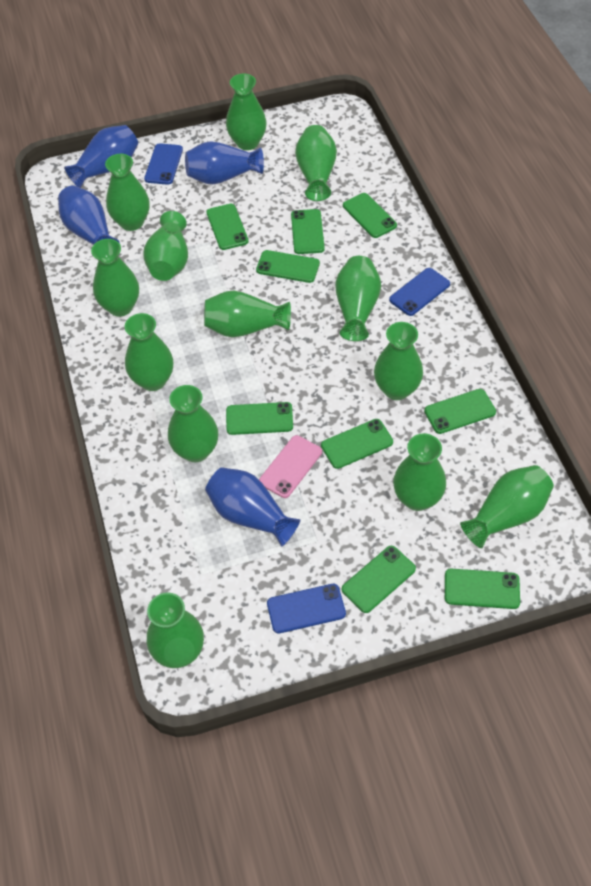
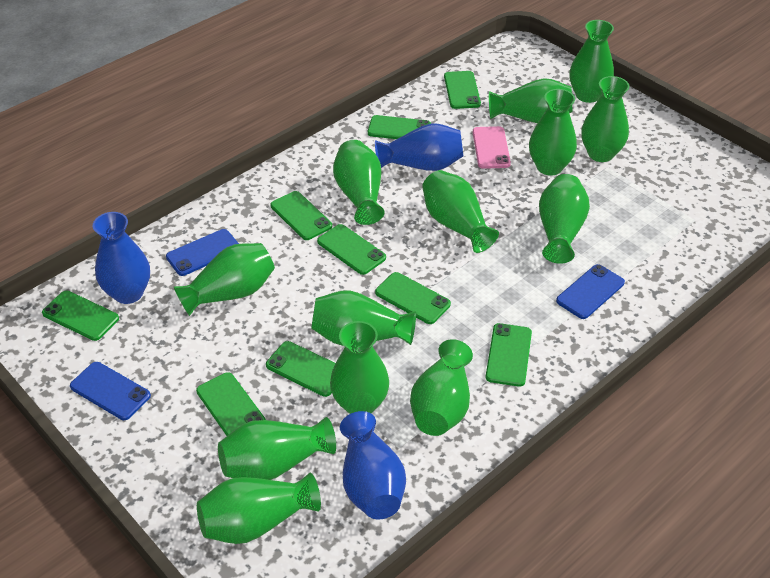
blue vase: [58,185,120,245] [64,125,138,188] [185,141,264,184] [205,467,300,547] = 4 -> [93,212,150,304] [340,411,406,519] [375,124,463,171] = 3

